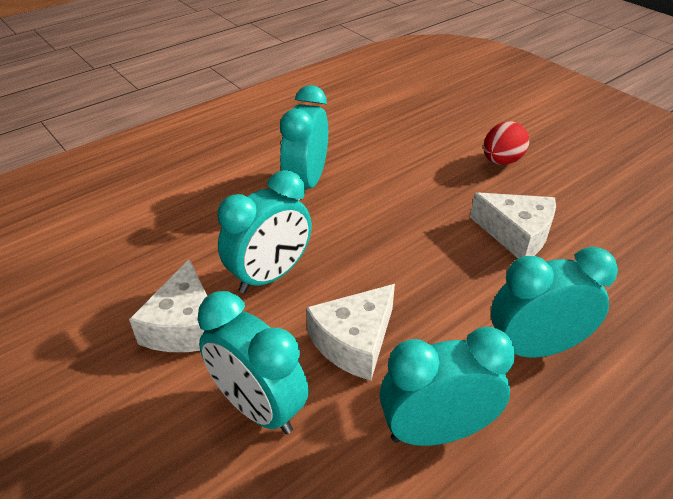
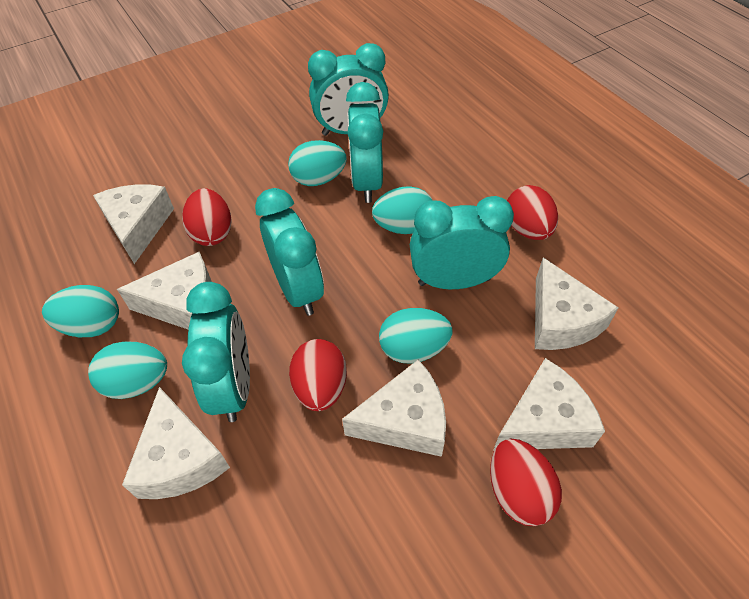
red egg: [483,121,529,165] = 1 -> [182,188,232,246] [289,339,347,411] [490,439,562,526] [507,185,558,240] = 4
turquoise egg: none = 0 -> [42,285,119,337] [88,342,167,399] [288,140,347,186] [372,186,432,234] [379,308,452,364] = 5
white cheese: [129,259,207,352] [306,284,395,381] [470,192,556,258] = 3 -> [93,184,174,264] [117,252,212,329] [122,387,230,499] [342,360,446,457] [493,358,605,451] [535,257,619,350] = 6

